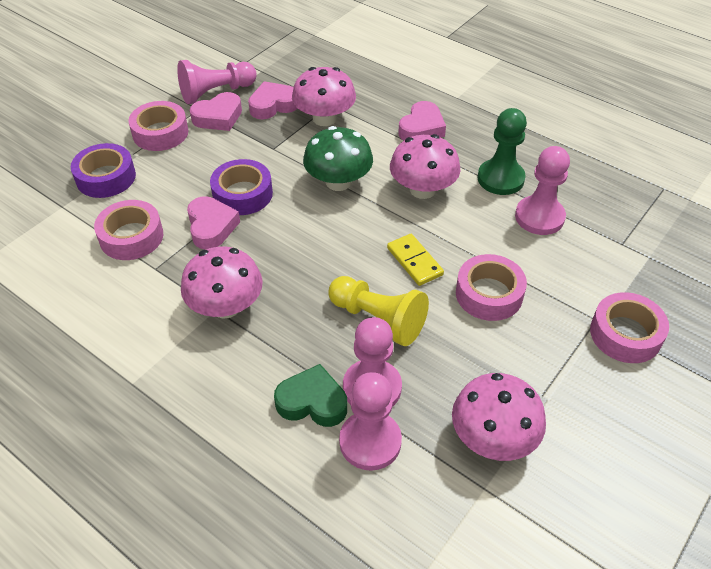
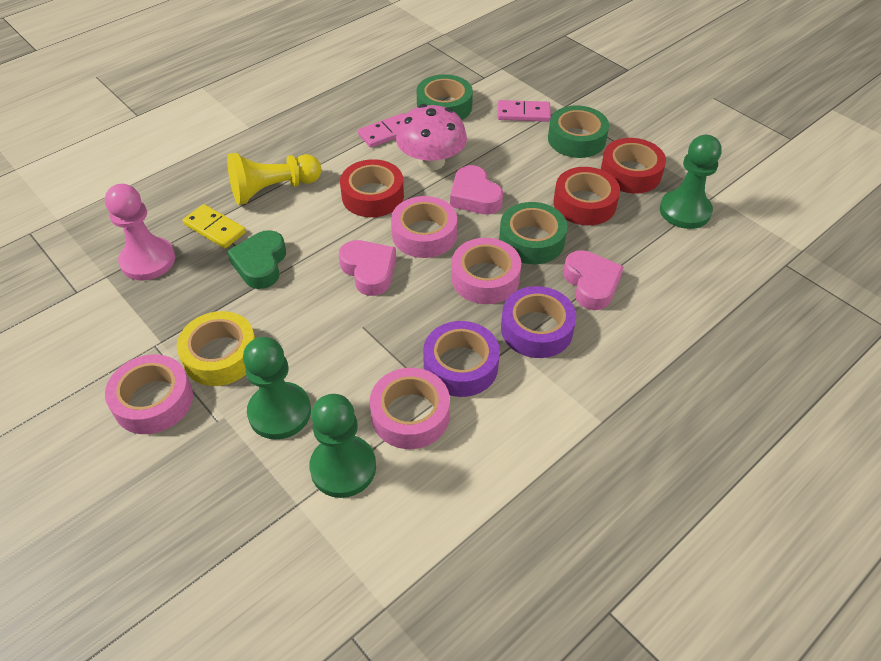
green mushroom: [303,126,373,191] = 1 -> none = 0
green pawn: [478,108,527,195] = 1 -> [243,337,311,440] [309,394,376,498] [660,135,722,229] = 3
green tape: none = 0 -> [417,74,473,120] [499,202,568,264] [548,105,609,158] = 3
pink domino: none = 0 -> [358,113,405,148] [498,100,551,122] = 2
pink heart: [187,196,240,250] [190,92,242,131] [248,81,298,119] [398,101,446,141] = 4 -> [339,240,396,296] [450,165,503,215] [563,250,624,310] = 3
pink mushroom: [181,246,263,319] [292,67,356,126] [390,134,460,199] [452,373,546,461] = 4 -> [396,104,467,171] = 1
pink pawn: [177,60,257,104] [339,372,402,471] [343,317,402,407] [515,146,570,235] = 4 -> [105,184,175,281] = 1
red tape: none = 0 -> [340,159,404,217] [553,167,620,225] [601,138,666,193] = 3
yellow tape: none = 0 -> [177,311,255,386] = 1

